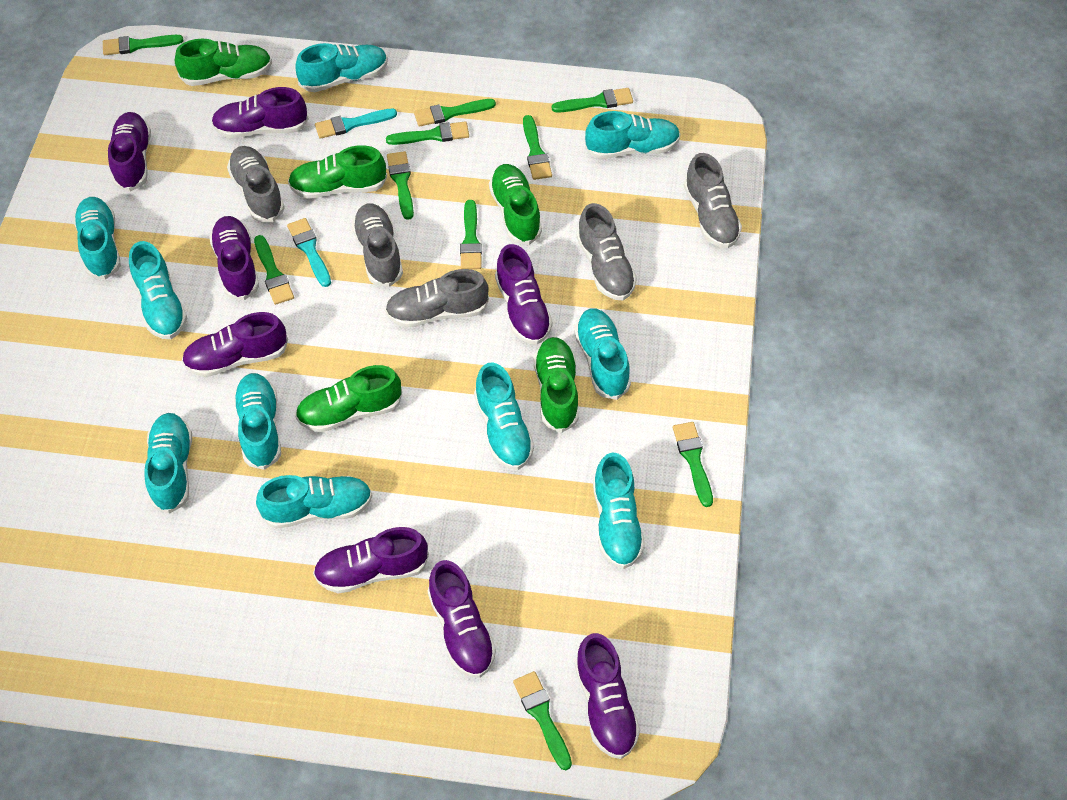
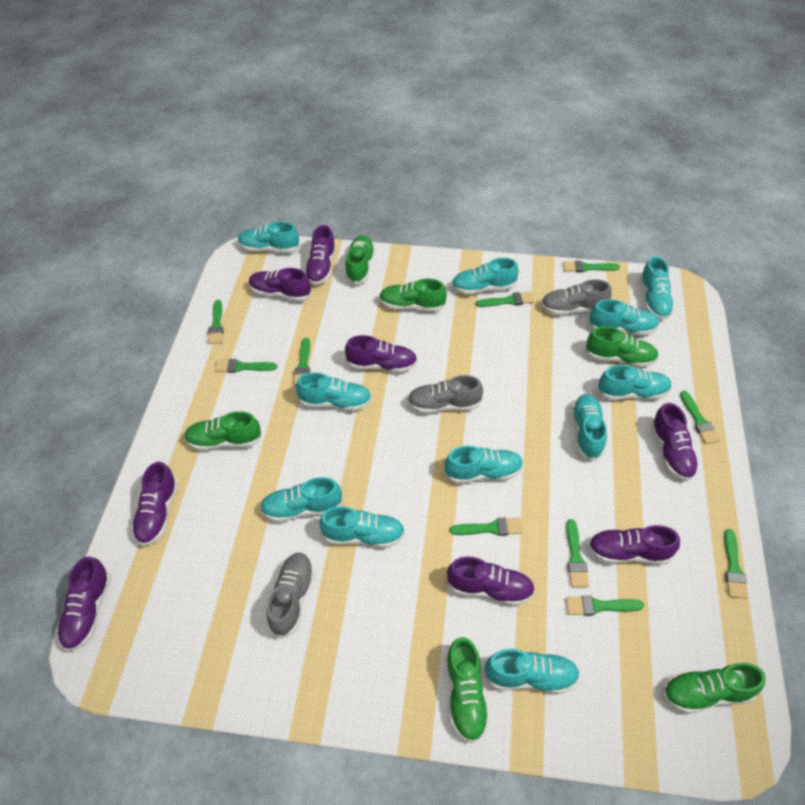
green shoe: [175,39,272,86] [288,145,387,199] [295,365,402,432] [489,164,542,245] [534,337,579,433] = 5 -> [184,411,262,450] [345,235,375,285] [379,279,447,311] [446,637,490,743] [585,326,659,367] [663,663,766,714] = 6
grey shoe: [227,146,285,222] [352,203,403,287] [385,269,489,328] [576,203,637,300] [684,153,742,248] = 5 -> [266,552,314,638] [407,375,483,413] [541,279,612,315] = 3
turquoise brush: [287,218,331,287] [315,109,397,139] = 2 -> none = 0
turquoise shoe: [73,197,121,280] [129,241,187,339] [144,413,192,514] [233,373,281,470] [256,475,373,529] [295,43,388,92] [474,363,534,470] [574,309,631,400] [585,111,680,159] [593,453,645,569] = 10 -> [238,222,300,253] [260,477,343,522] [296,372,372,411] [319,506,405,548] [444,446,524,484] [452,258,518,294] [484,649,580,694] [571,394,607,461] [588,299,659,335] [597,365,672,400] [640,256,675,320] = 11

